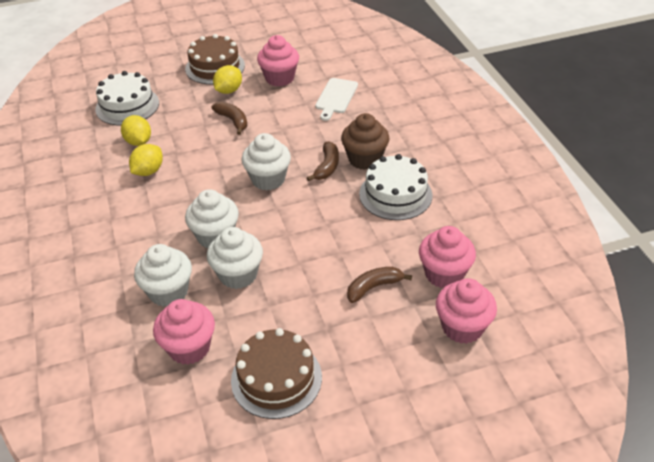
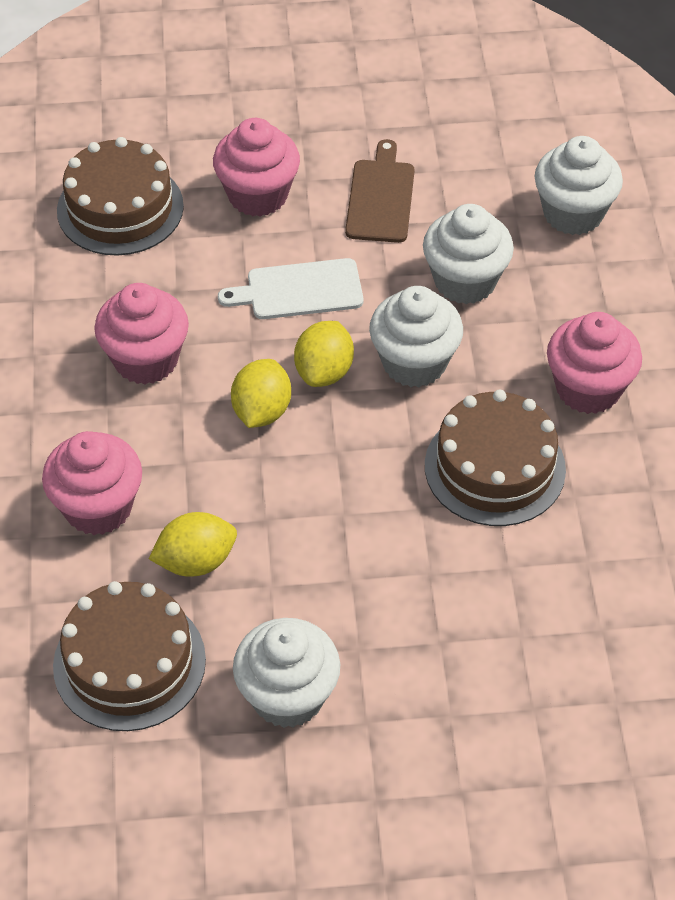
brown banana: [211,102,247,135] [307,141,339,181] [347,267,412,303] = 3 -> none = 0
brown cake: [185,34,245,84] [231,328,322,419] = 2 -> [53,581,206,731] [57,137,184,256] [425,390,566,526] = 3
brown cupcake: [341,113,389,170] = 1 -> none = 0
brown cutting board: none = 0 -> [345,139,415,243] = 1
white cake: [95,71,159,125] [359,154,433,220] = 2 -> none = 0

